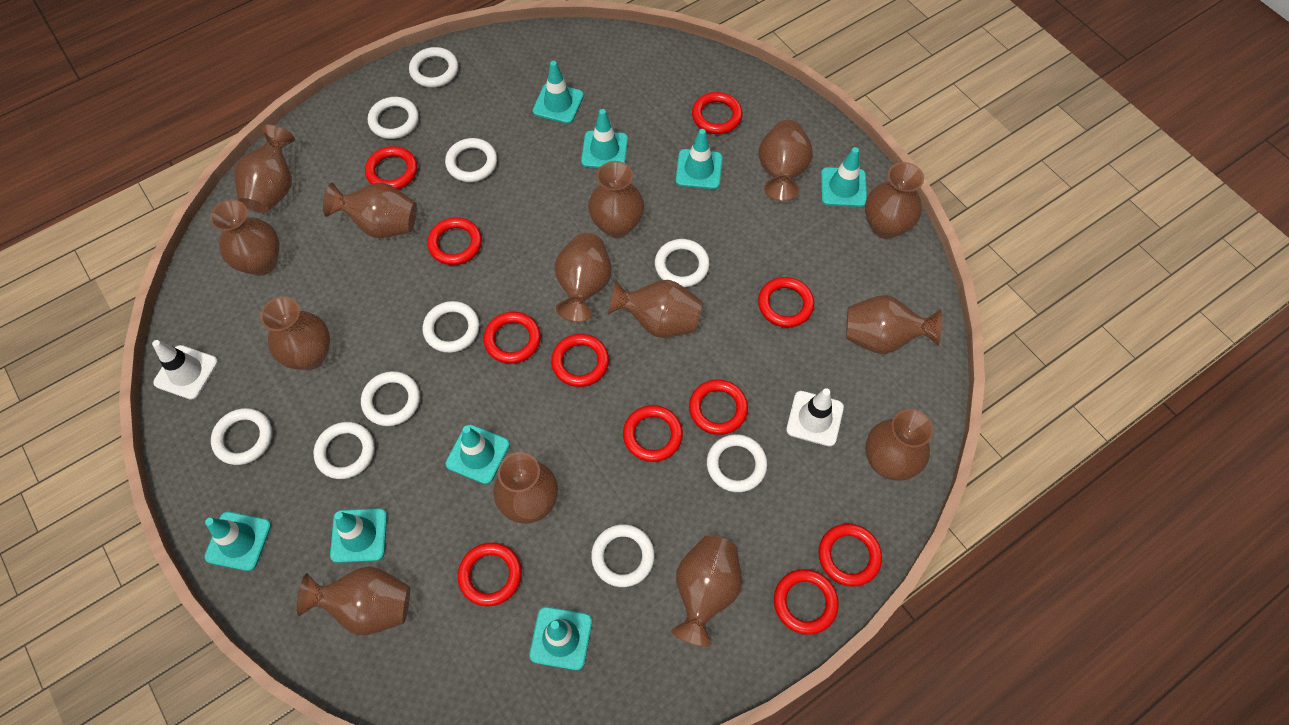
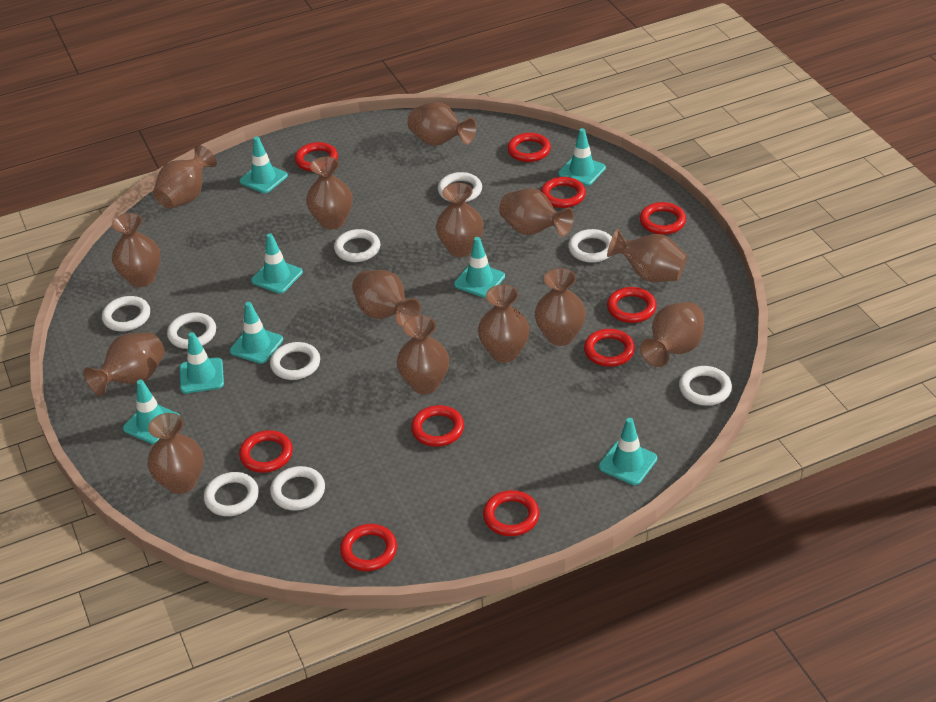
red ring: [365,146,417,189] [427,217,482,265] [458,543,522,606] [483,312,541,364] [551,334,609,387] [623,405,683,462] [689,379,748,435] [692,92,742,134] [758,277,814,327] [774,569,839,635] [818,524,882,587] = 11 -> [239,430,293,473] [295,142,338,172] [340,524,397,571] [411,405,464,447] [483,490,539,536] [507,133,551,162] [541,177,586,208] [584,329,635,367] [607,287,656,323] [640,202,686,235] = 10
white ring: [211,408,272,465] [313,422,375,479] [361,371,420,426] [368,97,419,139] [409,47,458,88] [423,301,480,353] [445,138,497,182] [591,524,655,587] [655,239,710,287] [707,434,767,492] = 10 -> [102,296,150,331] [167,312,216,349] [204,472,259,516] [270,342,320,380] [270,466,325,511] [334,229,380,262] [438,172,482,202] [568,229,612,263] [679,366,732,406] = 9
white traffic cone: [152,340,218,400] [786,388,844,446] = 2 -> none = 0

